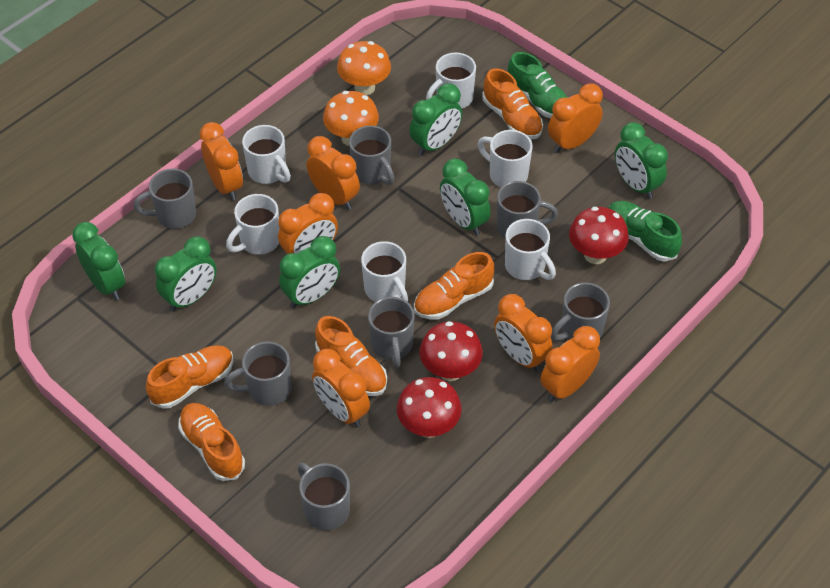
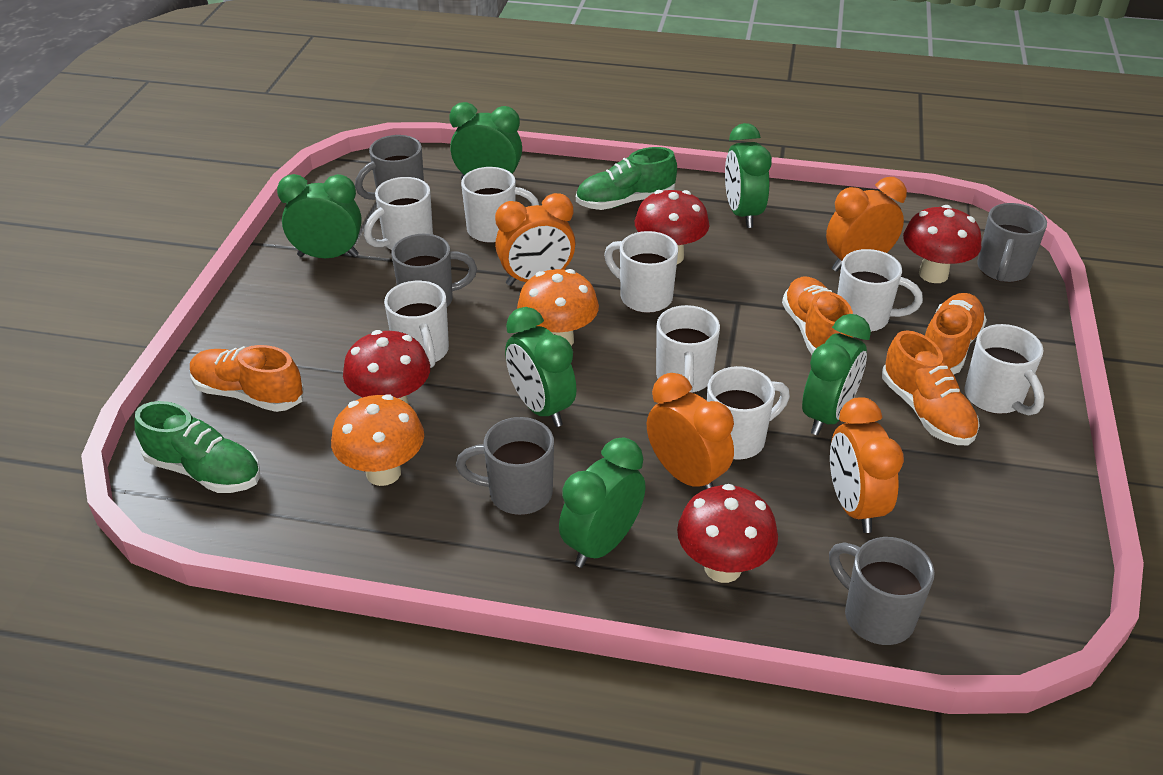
grey mug: [134,169,196,229] [224,341,291,406] [297,463,350,531] [349,125,395,185] [368,297,415,368] [497,181,558,238] [551,282,610,341] = 7 -> [355,135,424,200] [392,234,477,307] [456,417,554,515] [829,537,934,645] [977,203,1047,282] = 5
orange clock: [199,122,243,201] [278,193,338,254] [307,136,360,210] [312,349,370,428] [494,294,553,372] [540,326,600,402] [548,83,603,153] = 7 -> [495,193,576,286] [647,373,734,490] [826,177,907,272] [830,397,904,533] = 4
orange shoe: [146,345,234,409] [178,403,245,481] [315,316,387,396] [414,252,494,320] [482,68,543,140] = 5 -> [190,345,304,412] [782,277,853,355] [882,330,980,445] [925,293,987,375] = 4
red mushroom: [397,377,462,438] [420,321,483,381] [569,207,629,264] = 3 -> [343,330,430,404] [635,190,709,264] [677,484,778,583] [903,205,981,283] = 4
white mug: [226,194,280,255] [242,125,291,184] [361,241,408,302] [426,52,476,109] [478,130,532,187] [505,219,556,280] = 6 -> [364,177,433,250] [384,281,449,368] [461,167,539,243] [604,231,678,313] [656,305,720,393] [707,366,790,460] [837,249,923,332] [964,324,1044,416] = 8

